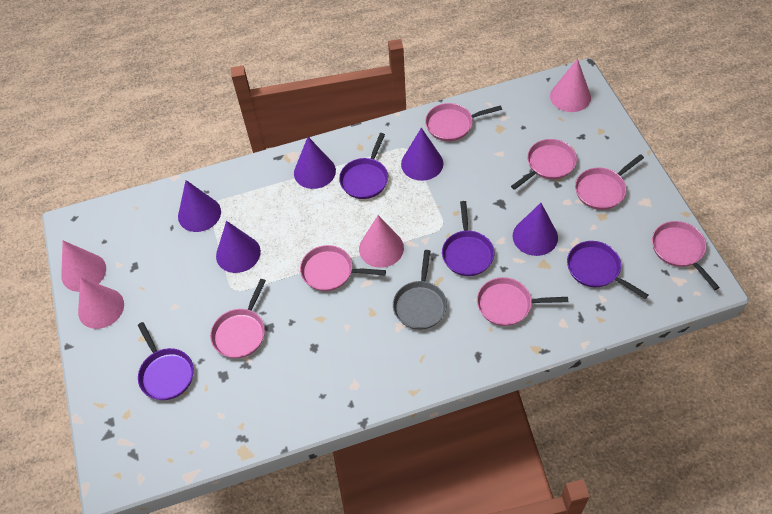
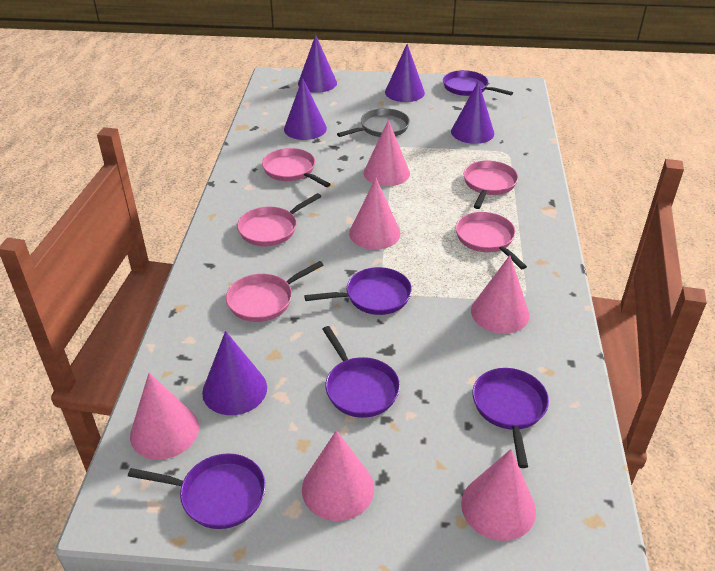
pink cone: [61,241,106,292] [78,277,124,329] [359,215,404,268] [550,59,591,112] = 4 -> [130,373,199,460] [302,430,374,521] [349,178,401,249] [364,120,410,186] [461,449,536,541] [471,255,530,334] = 6
pink pan: [210,279,266,358] [300,245,386,291] [425,103,502,141] [477,277,568,326] [511,139,577,190] [575,154,644,210] [652,221,719,290] = 7 -> [226,261,324,322] [237,193,322,247] [262,148,331,187] [455,212,527,269] [464,160,518,209] = 5
purple pan: [138,322,194,400] [339,133,388,199] [442,201,495,276] [567,241,648,299] = 4 -> [128,454,266,529] [304,267,412,315] [322,326,400,418] [443,70,513,96] [473,368,549,468] = 5

